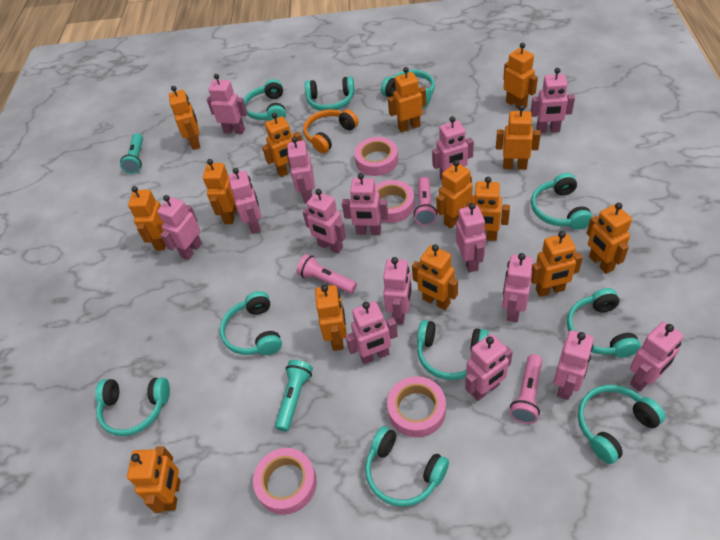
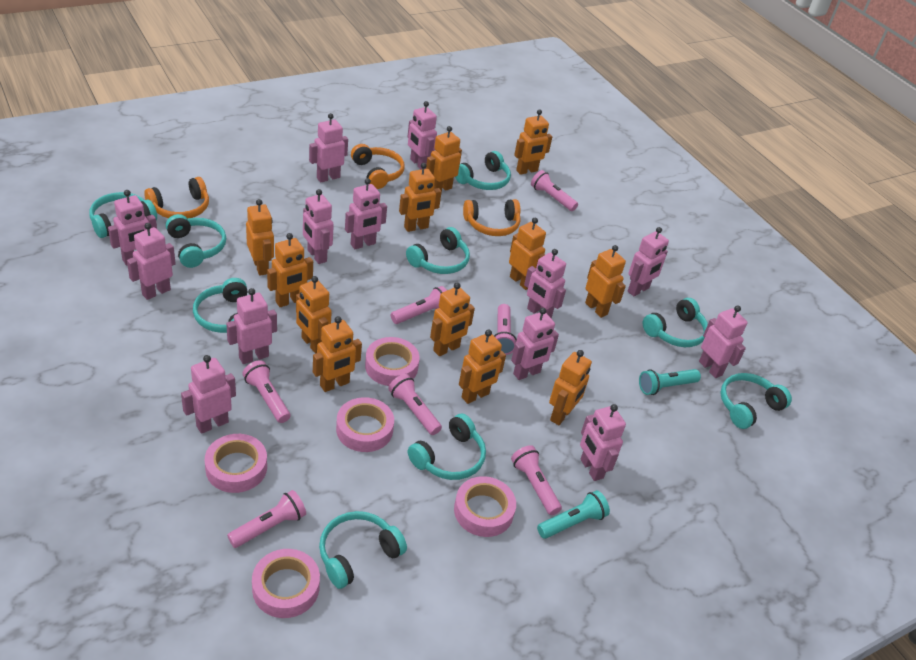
orange headphones: [303,109,358,153] = 1 -> [144,177,209,219] [351,144,405,189] [463,199,521,236] = 3
orange robot: [127,446,181,513] [128,186,166,251] [169,86,200,150] [203,159,237,224] [262,113,302,177] [315,285,347,351] [388,67,426,132] [412,244,458,310] [436,160,473,229] [463,177,510,241] [496,105,541,170] [503,43,538,109] [531,231,583,297] [586,203,632,274] = 14 -> [246,199,274,275] [267,233,313,307] [296,276,332,354] [313,316,362,392] [399,163,441,232] [426,126,462,192] [430,283,475,356] [459,329,506,404] [509,218,546,290] [514,109,552,175] [549,350,592,425] [585,245,626,318] = 12
pink flashlight: [297,254,357,294] [414,177,437,225] [510,354,542,424] = 3 -> [227,490,306,548] [242,360,290,423] [388,374,442,435] [391,286,447,324] [494,304,517,355] [511,445,562,515] [531,170,578,211] = 7
pink robot: [157,195,202,260] [207,74,248,134] [229,168,261,234] [287,137,315,204] [303,189,346,253] [342,173,388,235] [345,301,398,364] [383,257,412,325] [432,116,474,180] [456,203,486,272] [465,334,513,401] [502,253,533,322] [531,68,575,133] [554,330,594,400] [630,322,684,392] = 15 -> [108,190,157,265] [127,223,176,300] [181,355,236,434] [226,288,277,364] [303,189,334,264] [309,113,348,183] [345,178,387,249] [407,101,437,170] [511,308,559,380] [524,249,566,318] [580,404,626,481] [628,227,669,297] [699,305,748,378] = 13
pink tape: [253,448,317,515] [354,137,398,176] [375,180,415,223] [387,376,446,437] = 4 -> [205,434,267,493] [252,549,320,618] [336,397,394,452] [365,337,420,386] [454,476,516,537] = 5
turquoise headphones: [95,377,170,436] [220,291,282,355] [244,79,286,121] [305,76,355,111] [365,426,449,507] [381,70,435,108] [417,320,489,380] [531,173,593,230] [567,288,641,358] [578,385,665,464] = 10 -> [90,192,157,238] [166,214,226,268] [193,278,248,333] [319,511,407,589] [406,227,470,274] [408,414,486,480] [455,151,511,190] [643,298,708,347] [720,373,792,429] = 9

